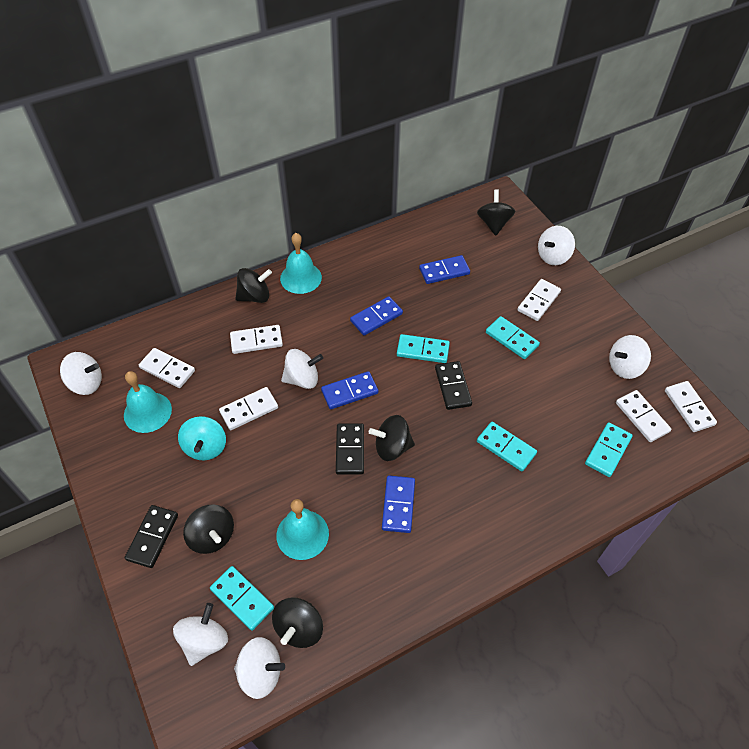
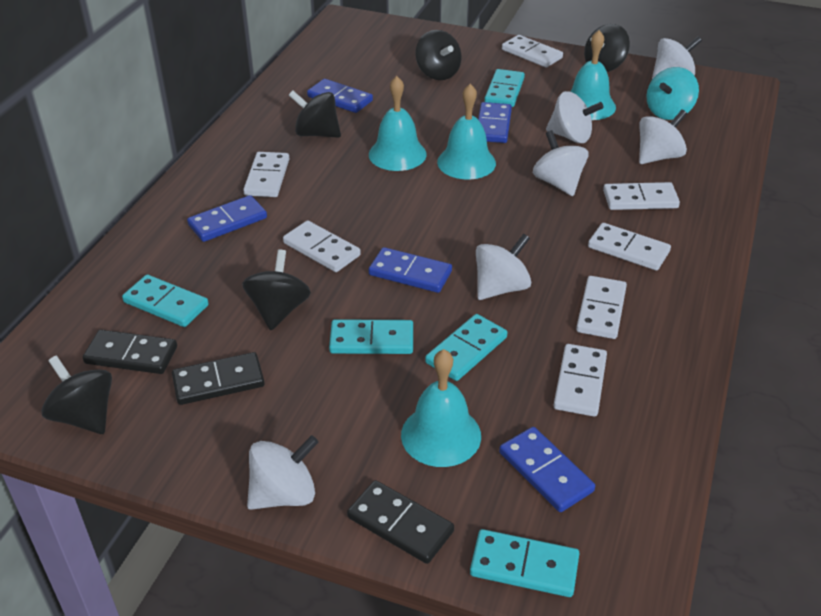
blue domino: [321,371,379,409] [350,296,403,335] [382,476,415,533] [419,255,470,284] = 4 -> [187,195,267,242] [307,79,373,113] [369,247,452,293] [478,102,512,143] [499,427,595,512] = 5
turquoise bell: [124,371,172,433] [276,499,329,560] [280,233,322,294] = 3 -> [369,76,427,171] [401,349,481,467] [437,84,496,180] [570,30,616,120] = 4
white domino: [139,348,195,388] [219,387,278,430] [230,325,283,354] [517,279,561,321] [616,390,671,442] [665,381,717,432] = 6 -> [243,152,289,197] [283,220,361,272] [502,35,563,67] [553,344,607,417] [576,276,627,339] [588,223,671,270] [603,182,680,210] = 7

